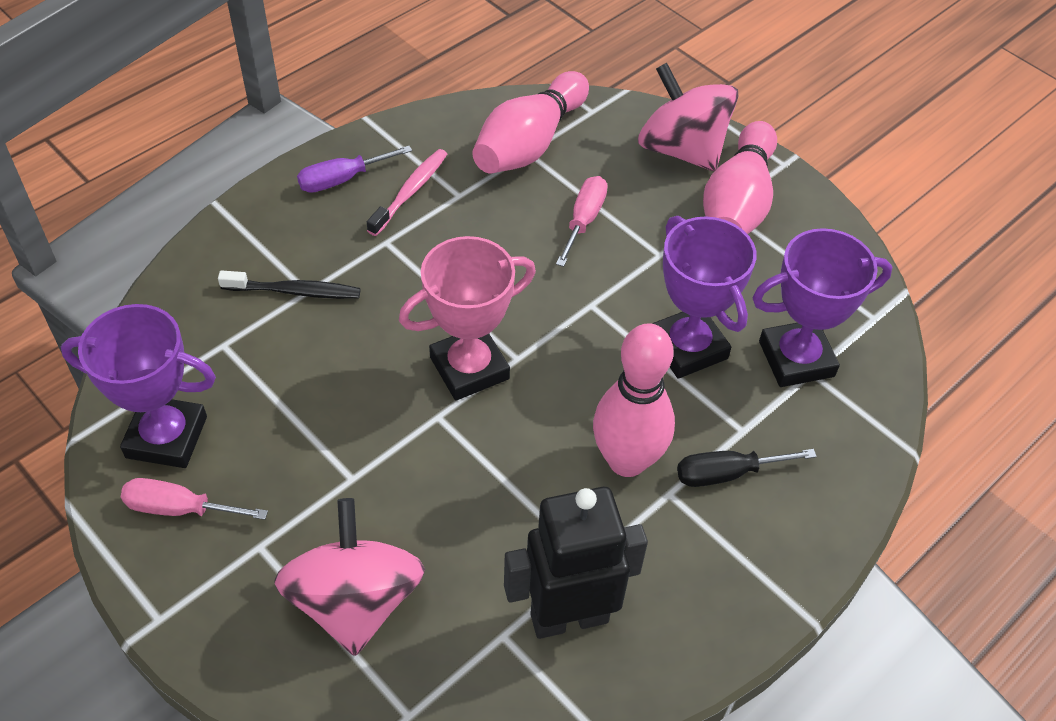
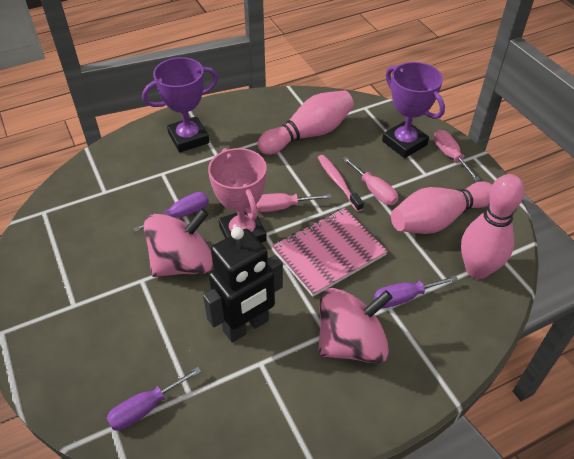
black screwdriver: [677,449,817,487] = 1 -> none = 0
black toothbrush: [218,270,360,299] = 1 -> none = 0
pink notebook: none = 0 -> [272,208,388,297] = 1
pink screwdriver: [121,478,268,520] [556,176,608,267] = 2 -> [256,193,332,212] [342,157,398,205] [434,130,480,181] = 3
purple screwdriver: [297,146,412,193] = 1 -> [107,367,201,431] [133,192,209,232] [374,275,458,308] = 3
purple trophy: [61,304,216,468] [652,216,756,379] [753,228,892,387] = 3 -> [142,57,218,152] [382,62,445,158] = 2

